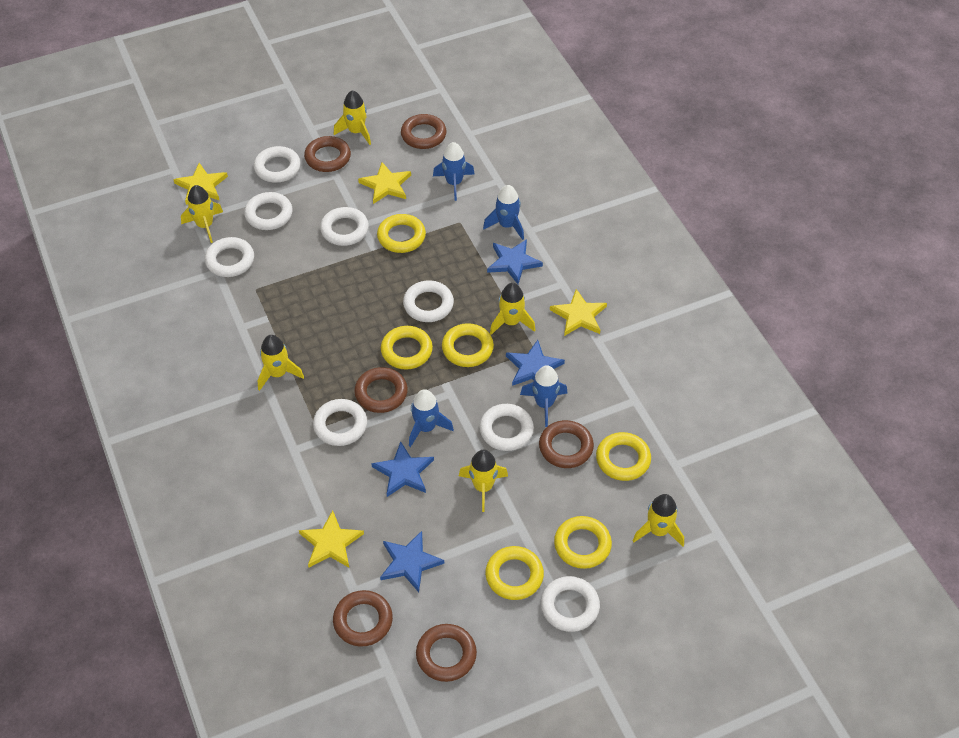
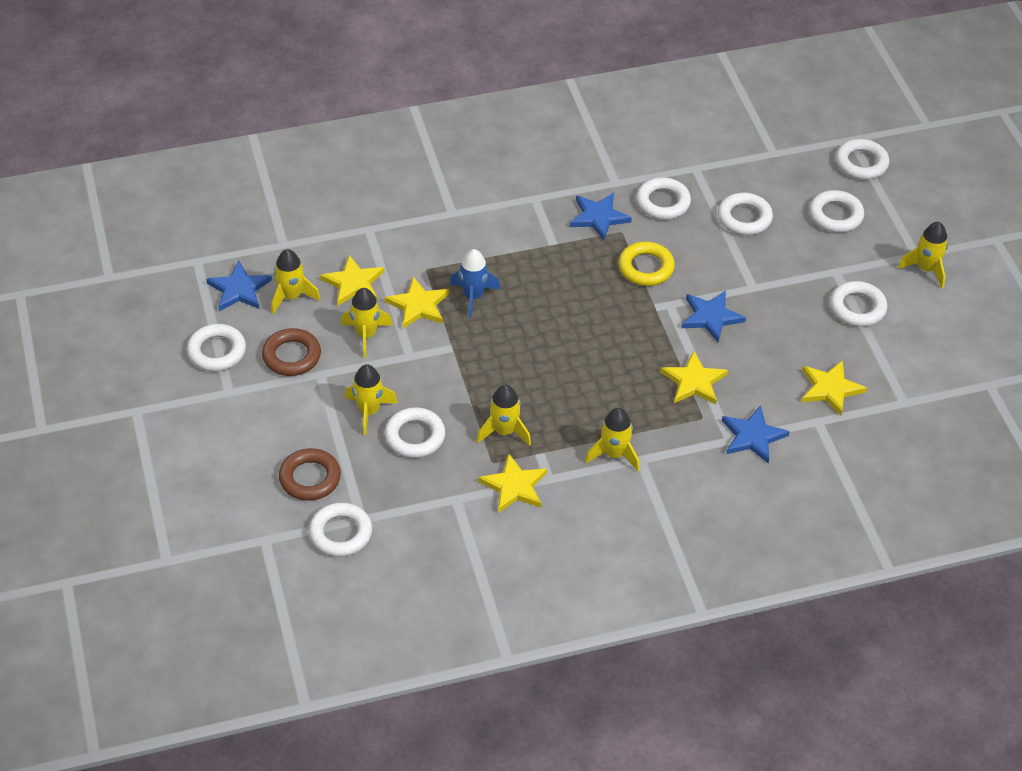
blue rocket: [409,389,454,447] [433,142,475,201] [483,185,524,240] [520,365,568,427] = 4 -> [450,249,500,318] = 1
brown ring: [304,136,351,172] [333,590,393,647] [354,367,408,413] [401,114,446,149] [416,624,477,682] [539,420,594,468] = 6 -> [262,328,321,376] [279,448,341,501] = 2
yellow ring: [377,214,426,253] [381,326,433,370] [442,323,494,367] [485,546,544,600] [554,516,612,569] [596,432,651,481] = 6 -> [618,242,675,286] = 1
yellow star: [173,163,228,205] [299,510,364,568] [358,162,411,204] [550,289,607,336] = 4 -> [320,255,384,306] [385,277,449,328] [478,453,547,513] [661,351,728,404] [802,360,867,415] = 5

